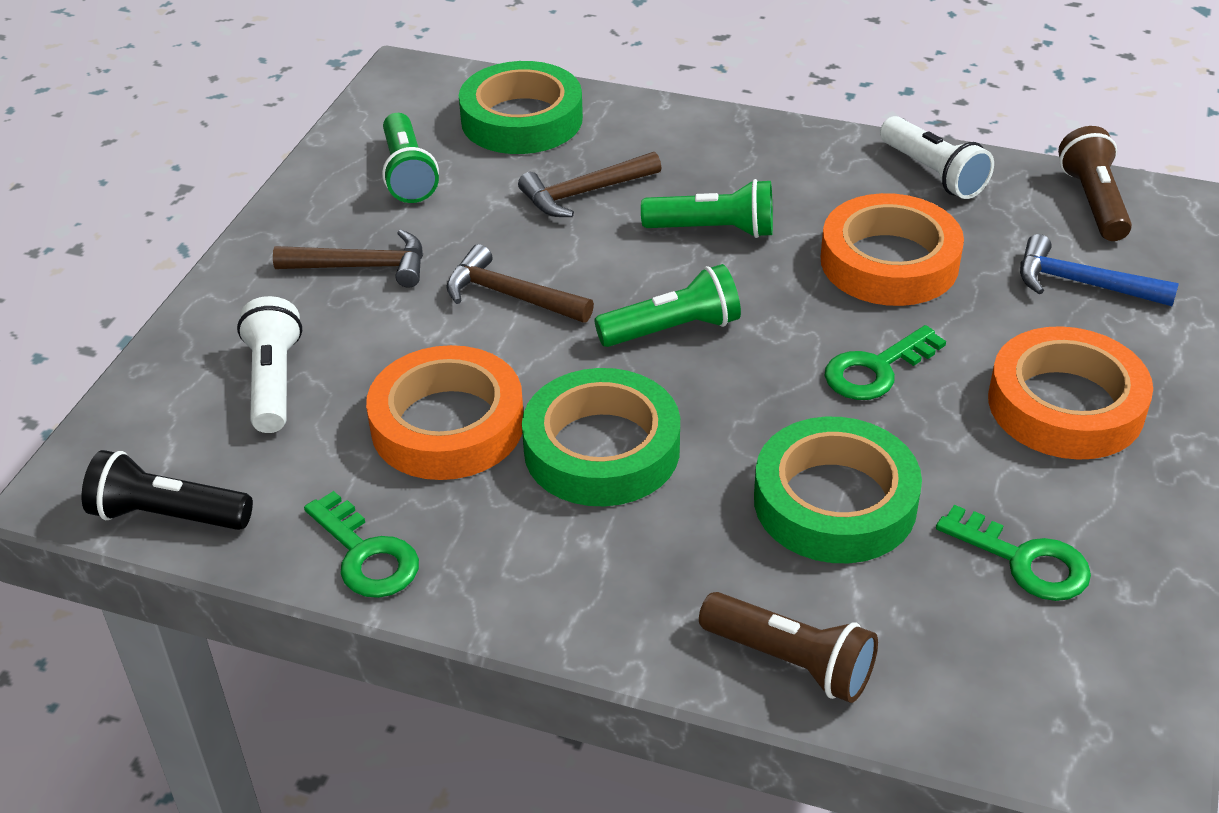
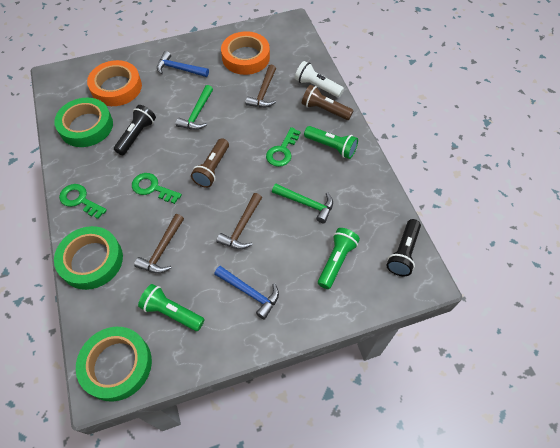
black flashlight: [82,450,253,530] = 1 -> [114,105,156,155] [386,219,421,276] = 2
blue hammer: [1020,234,1179,306] = 1 -> [157,51,209,77] [214,266,279,320] = 2
green hammer: none = 0 -> [176,85,213,130] [272,184,333,223] = 2
orange tape: [366,345,523,480] [821,193,964,306] [988,326,1153,460] = 3 -> [87,60,142,106] [221,31,270,75] = 2
white flashlight: [237,296,302,433] [880,116,994,199] = 2 -> [295,61,344,98] = 1

